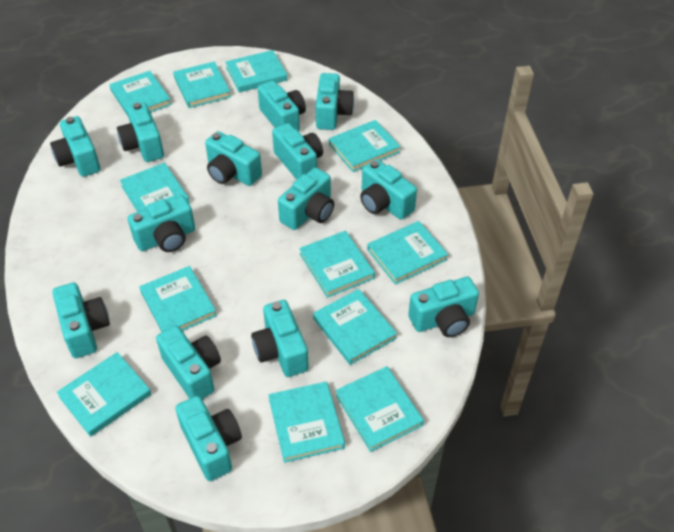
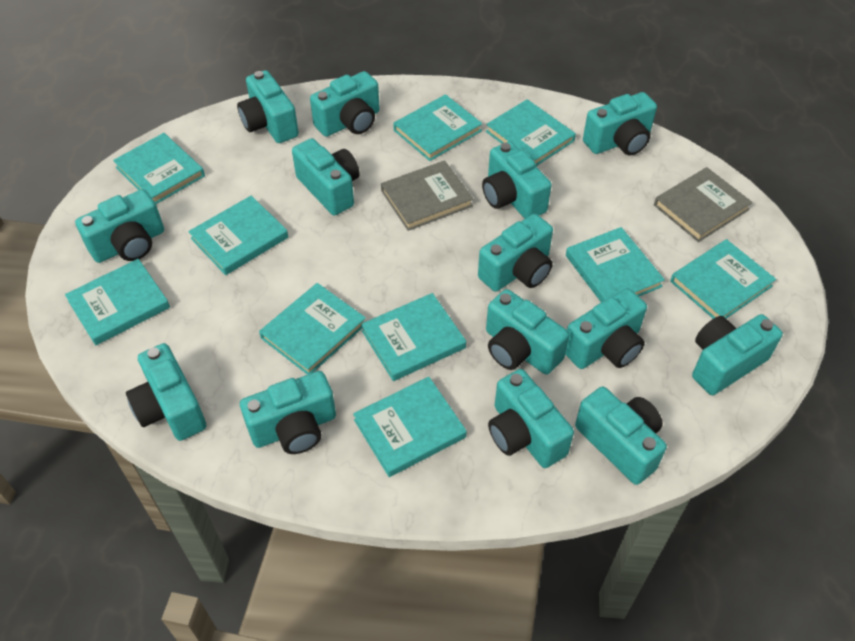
grey book: none = 0 -> [381,160,473,231] [654,167,753,242] = 2
turquoise book: [57,352,151,437] [109,71,172,116] [120,163,190,212] [139,266,217,332] [173,62,231,108] [225,50,287,93] [269,382,345,463] [299,231,375,298] [313,289,397,365] [329,120,401,172] [336,366,424,452] [367,221,448,285] = 12 -> [65,259,170,345] [113,133,205,204] [188,196,288,275] [259,283,366,375] [353,377,467,477] [361,293,466,381] [393,94,482,161] [486,99,576,166] [566,227,665,302] [670,239,776,319] = 10

